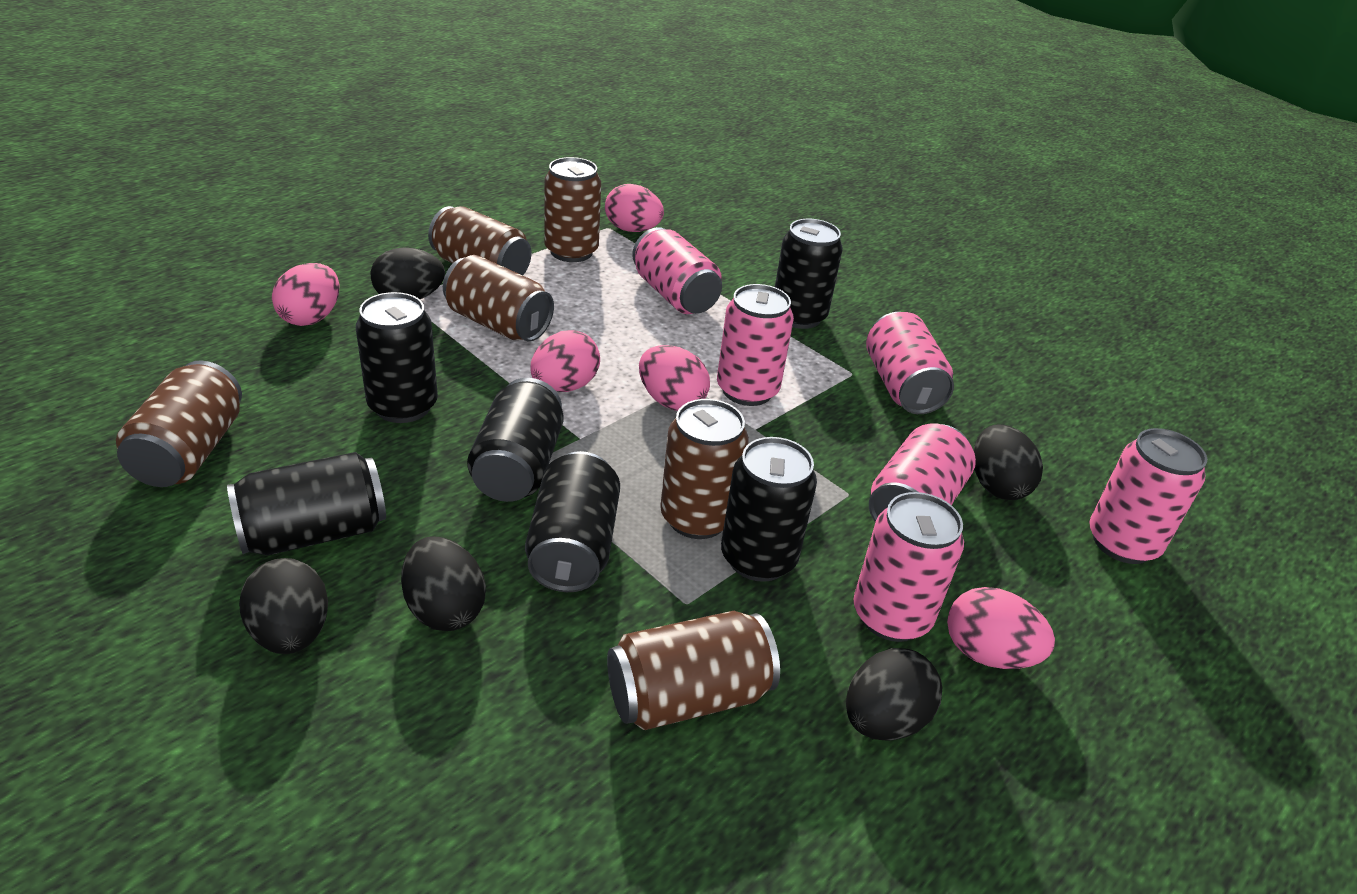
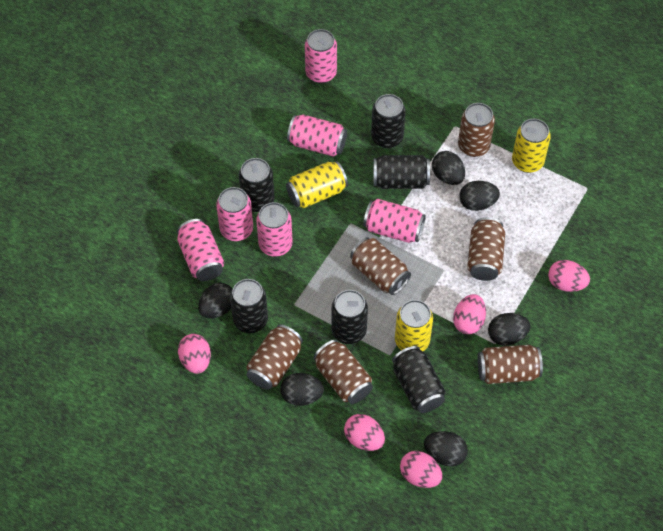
black egg: [239,558,328,654] [370,247,445,299] [401,537,486,631] [846,648,942,741] [974,425,1043,500] = 5 -> [198,283,232,318] [280,373,324,406] [424,431,468,467] [432,151,465,185] [459,181,500,211] [488,313,531,345] = 6
yellow can: none = 0 -> [286,161,348,208] [395,300,433,351] [512,119,551,173] = 3

